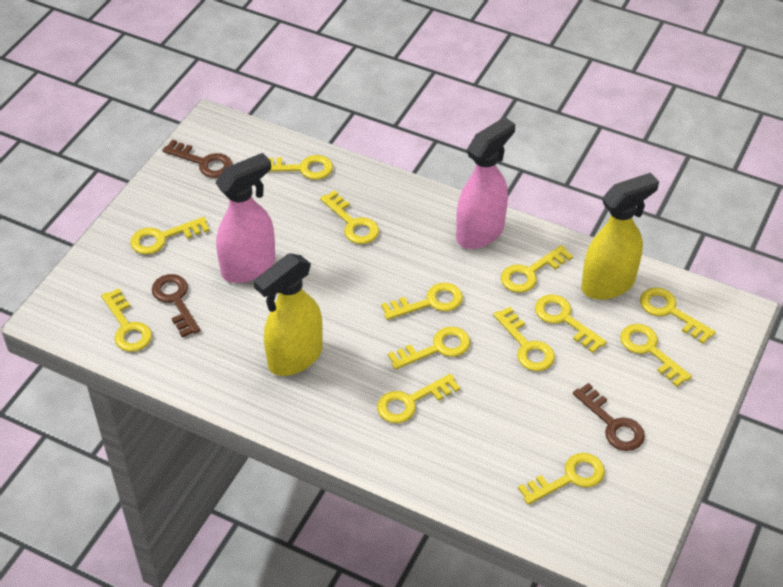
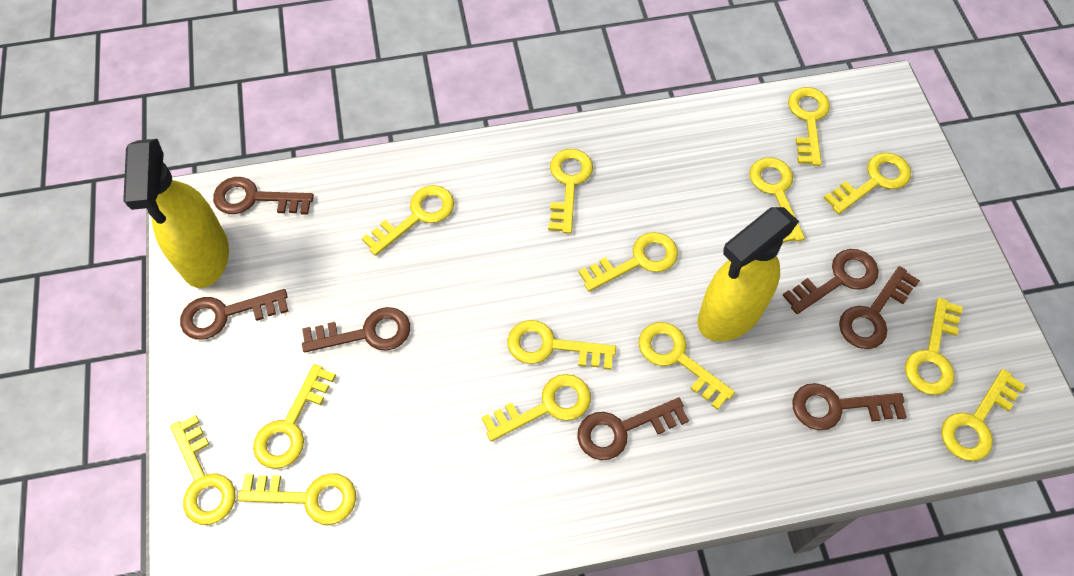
brown key: [152,274,200,337] [162,139,232,178] [573,383,645,451] = 3 -> [180,289,289,340] [213,177,314,215] [302,307,410,353] [577,398,689,460] [782,249,879,314] [792,383,907,430] [839,266,920,349] = 7
pink spray bottle: [215,153,275,283] [456,117,515,249] = 2 -> none = 0
yellow key: [101,288,152,352] [130,217,210,255] [268,155,333,180] [320,190,379,244] [377,374,460,423] [381,283,463,320] [388,327,470,370] [493,307,555,371] [501,245,573,293] [518,453,605,505] [535,294,607,353] [620,324,692,387] [640,288,716,344] = 13 -> [170,415,236,525] [238,473,356,525] [253,364,336,469] [362,185,454,256] [481,374,591,441] [507,320,616,370] [548,149,593,234] [579,232,678,292] [638,322,735,410] [750,157,805,243] [788,87,830,166] [824,153,911,214] [905,298,963,395] [941,369,1026,461] = 14

